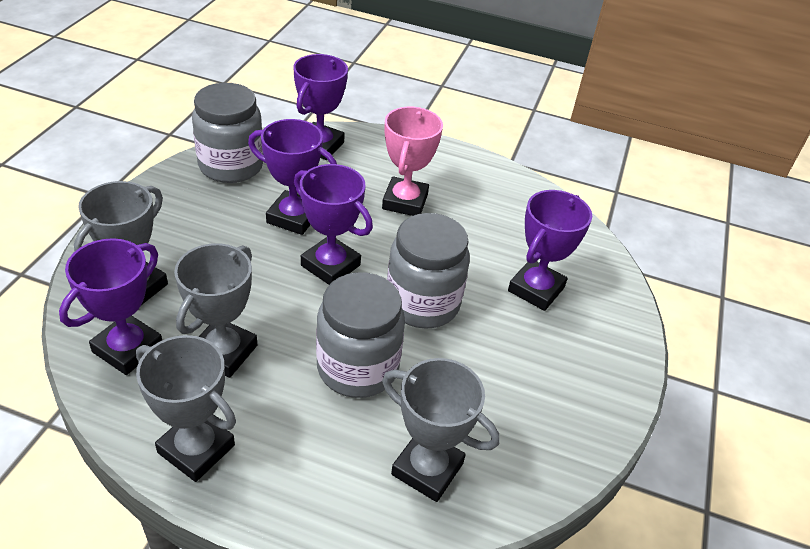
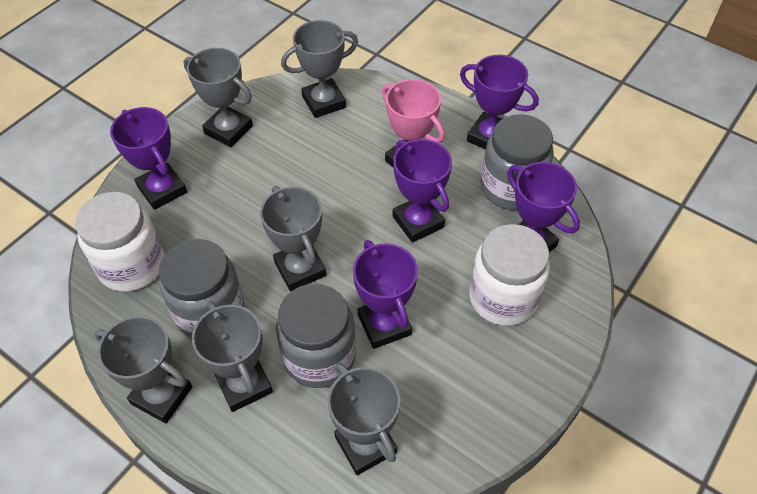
grey trophy: [74,181,168,304] [136,335,236,482] [174,243,257,378] [382,358,500,502] = 4 -> [94,316,192,423] [184,48,253,147] [192,301,273,412] [260,186,326,291] [281,20,358,118] [328,362,400,475] = 6
white jar: none = 0 -> [75,192,164,292] [469,224,550,326] = 2

